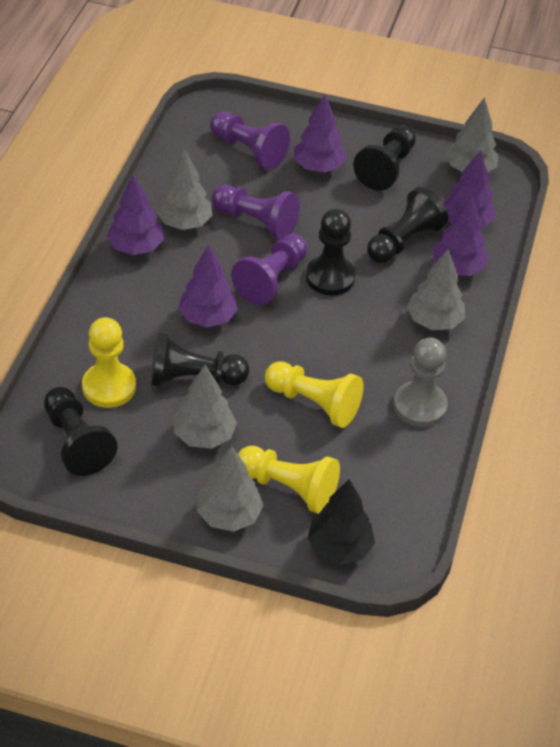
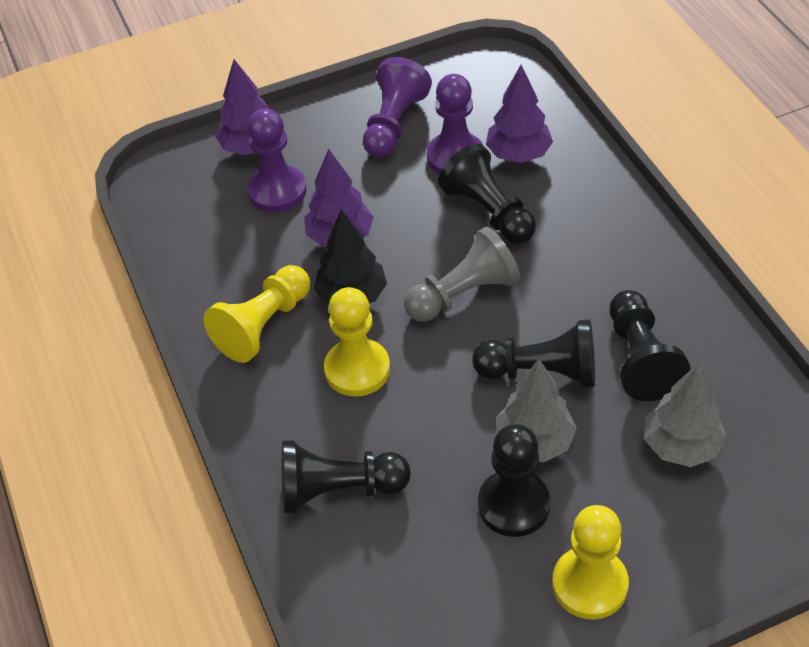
grey tree: [157,149,213,230] [174,365,237,449] [197,446,264,532] [407,250,465,330] [446,97,499,173] = 5 -> [497,359,577,462] [644,362,727,467] = 2
purple tree: [107,174,164,255] [178,245,238,327] [294,94,347,173] [432,196,489,276] [443,150,496,227] = 5 -> [215,59,269,155] [304,149,374,247] [486,65,553,163] = 3

